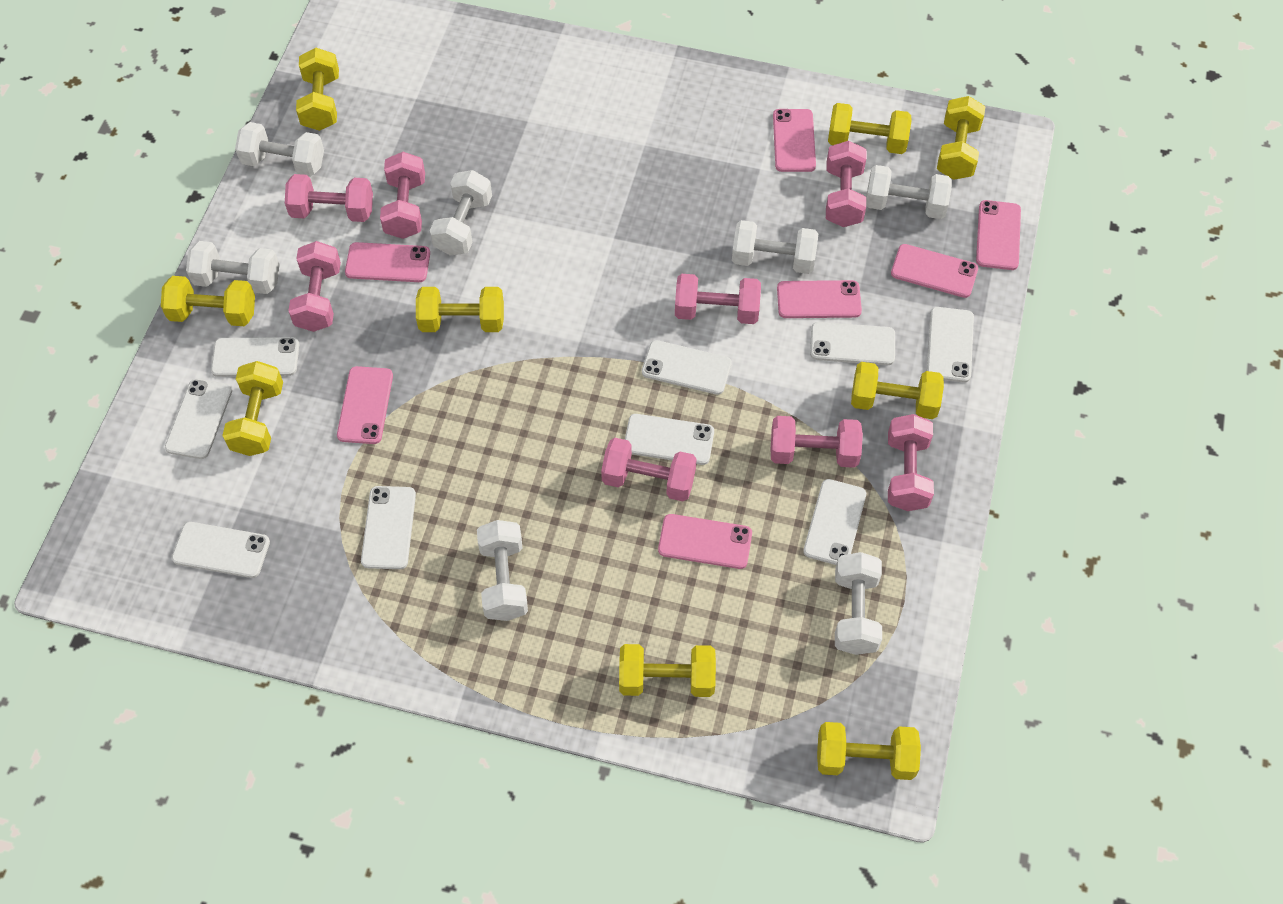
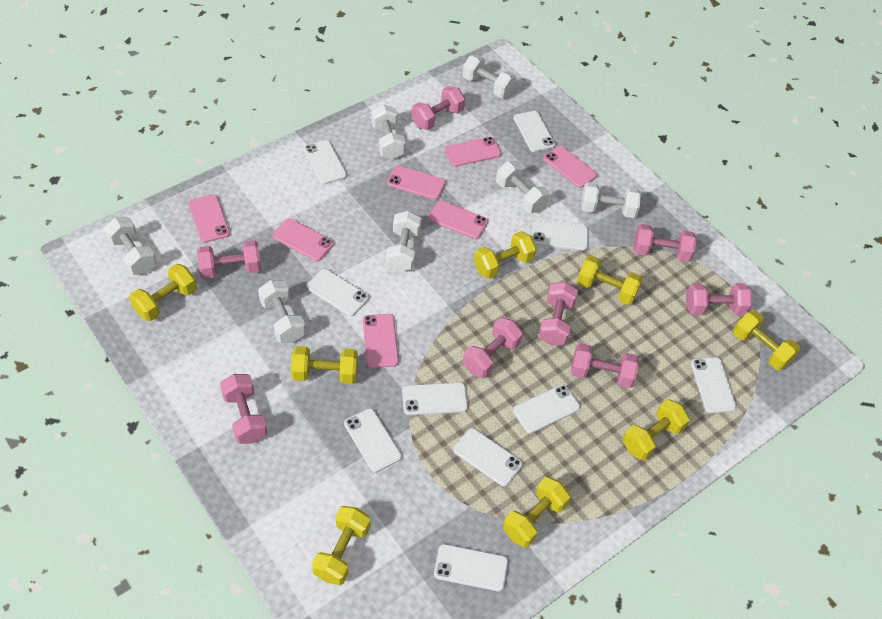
white phone: [165,379,232,459] [172,522,270,578] [211,337,299,377] [361,486,416,569] [625,414,714,465] [642,340,732,395] [803,479,866,565] [810,322,895,365] [927,307,974,383] = 9 -> [304,140,347,184] [306,269,369,316] [344,408,402,472] [402,382,468,415] [434,544,508,591] [453,428,523,487] [513,384,580,434] [514,111,555,152] [531,221,588,251] [691,357,737,413] = 10
yellow dumbbell: [161,276,255,326] [222,361,283,456] [296,48,339,131] [416,287,504,332] [619,644,716,697] [817,722,921,780] [828,103,911,154] [851,362,944,419] [937,96,985,180] = 9 -> [129,264,197,321] [291,346,358,384] [312,506,371,585] [474,231,537,279] [503,477,570,548] [577,255,643,305] [622,399,690,460] [733,310,800,370] = 8

